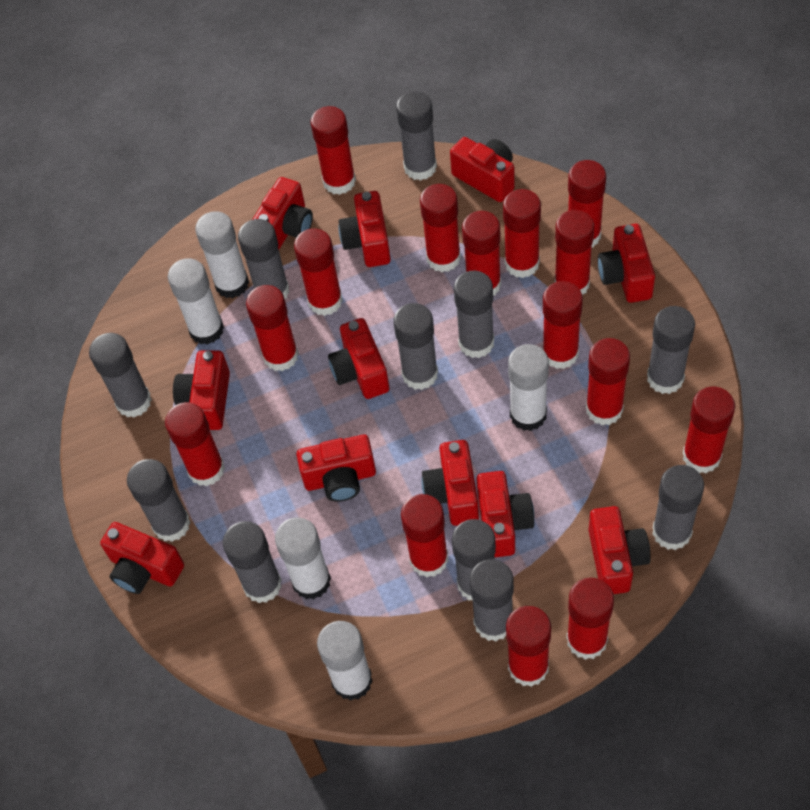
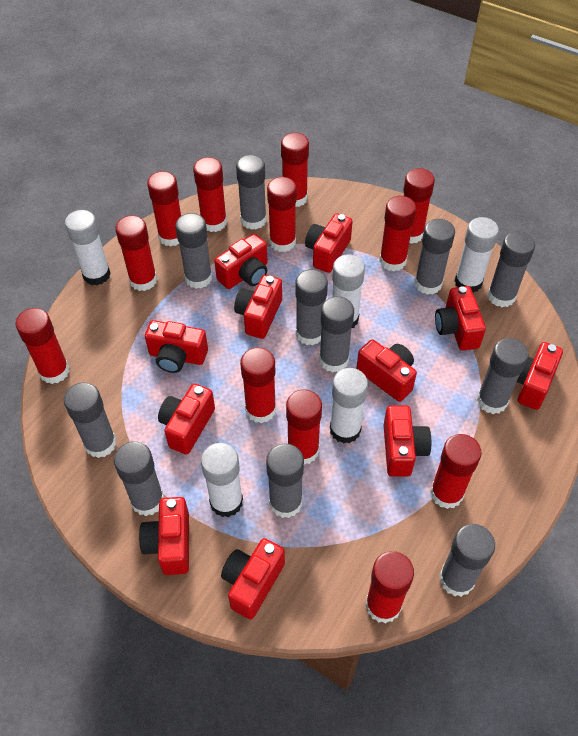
red glue stick: [165,402,225,487] [246,285,299,371] [294,228,343,316] [310,106,356,195] [401,494,448,577] [420,184,461,272] [462,211,501,296] [503,189,541,278] [506,606,551,687] [543,281,583,369] [555,210,594,295] [567,578,614,660] [568,160,606,248] [586,338,630,426] [683,386,735,473] = 15 -> [16,308,70,384] [115,215,157,291] [147,171,181,247] [193,157,227,232] [240,347,276,423] [267,177,297,252] [281,133,309,207] [286,389,322,465] [365,551,414,624] [379,196,416,271] [404,168,435,244] [430,434,481,509] = 12

